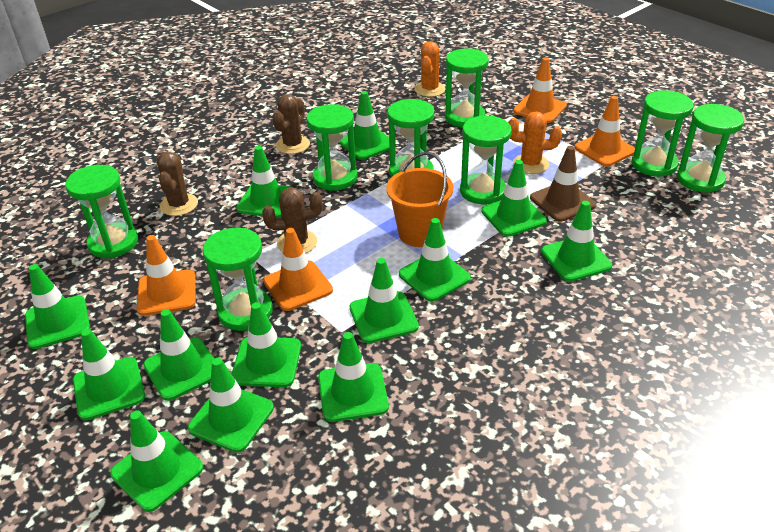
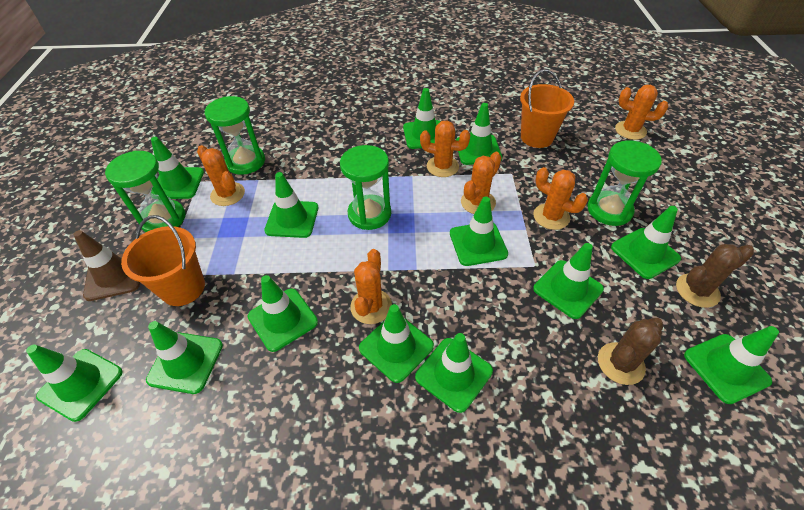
brown cactus: [157,151,198,216] [262,188,323,254] [272,94,310,154] = 3 -> [598,318,664,385] [676,244,754,308] = 2
green hourglass: [65,165,138,258] [202,228,273,331] [306,104,358,191] [387,99,434,177] [445,49,489,127] [460,116,512,204] [632,90,694,177] [677,104,744,193] = 8 -> [105,151,185,232] [205,96,265,175] [340,145,391,230] [587,140,662,226] = 4
orange bucket: [386,152,453,247] = 1 -> [121,215,205,306] [520,69,574,148] = 2
orange cactus: [414,41,446,97] [508,111,562,174] = 2 -> [197,145,245,206] [350,249,392,324] [420,120,470,177] [461,152,502,214] [533,167,588,230] [615,85,668,140] = 6
orange traffic cone: [137,235,196,316] [263,228,333,311] [513,57,567,123] [574,96,635,166] = 4 -> none = 0

